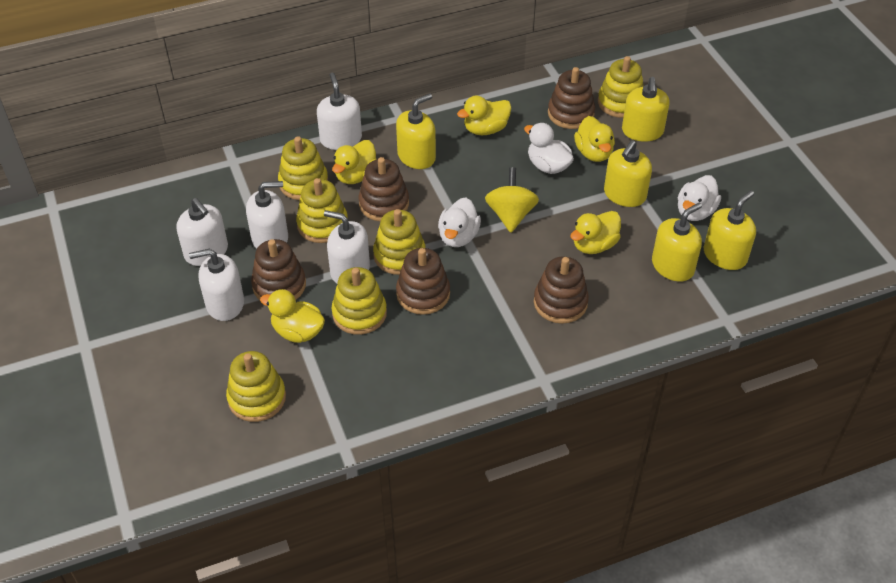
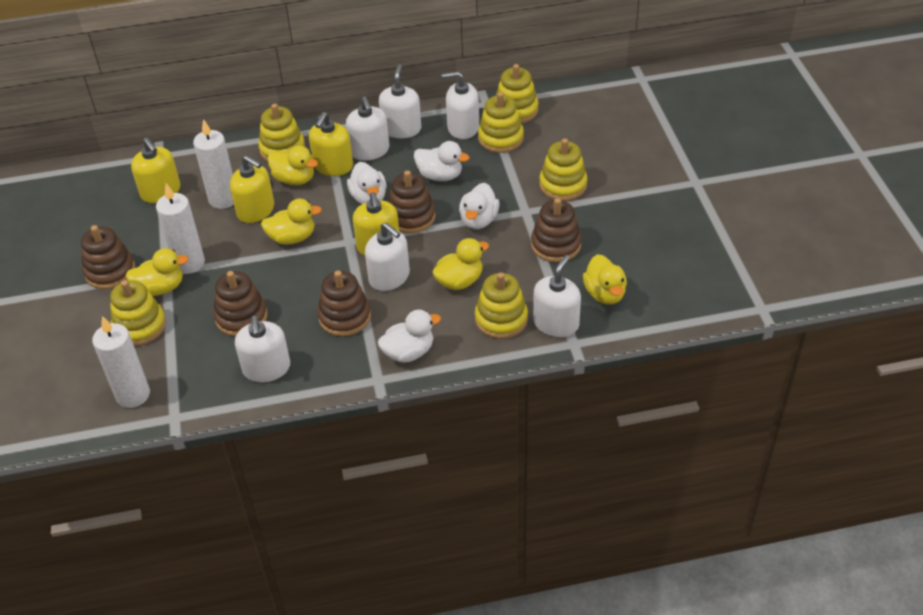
white candle: none = 0 -> [92,316,150,408] [156,183,205,274] [193,119,234,209] = 3
white duck: [438,198,481,247] [524,123,574,174] [678,175,721,221] = 3 -> [347,162,387,204] [378,310,441,362] [414,141,469,181] [459,183,499,229] = 4
white soap dispenser: [176,198,228,266] [189,249,244,321] [246,181,288,249] [317,73,362,150] [324,210,370,283] = 5 -> [235,316,290,382] [346,96,389,161] [365,222,410,291] [379,64,421,139] [442,71,479,139] [533,255,581,337] = 6
yellow soap dispenser: [396,93,436,169] [604,140,652,207] [622,77,670,142] [652,203,702,282] [704,190,756,270] = 5 -> [131,138,180,203] [230,155,274,223] [309,112,353,176] [353,192,399,256] = 4
yellow spinning top: [485,167,539,233] = 1 -> none = 0

